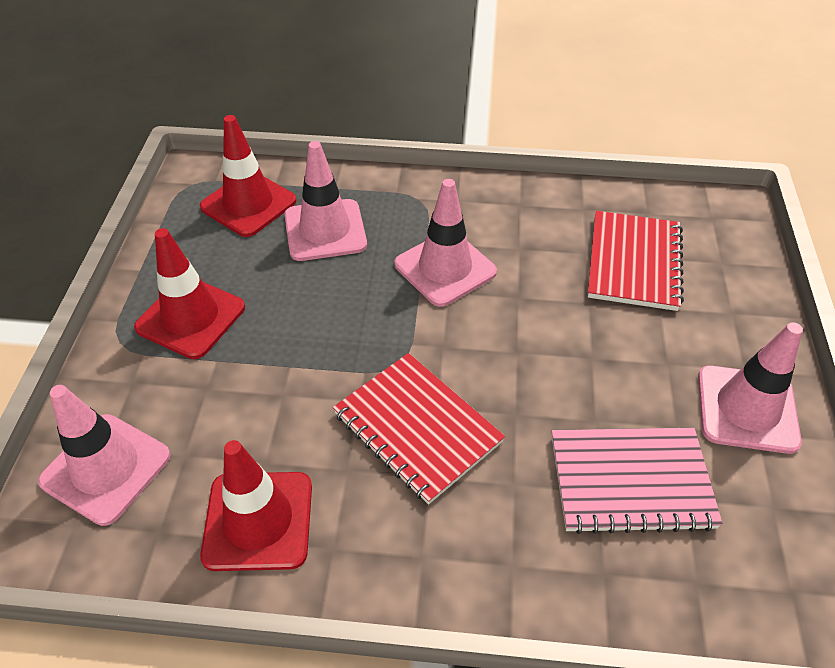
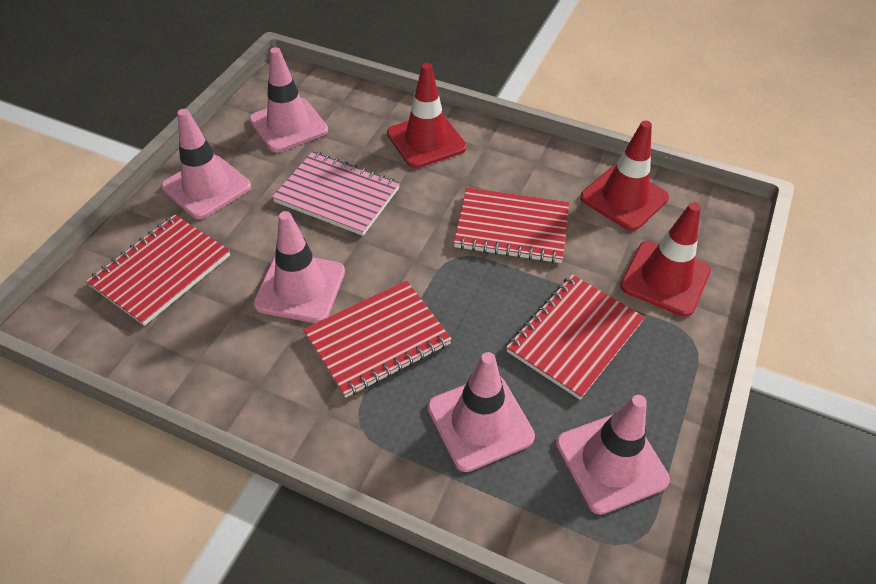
pink traffic cone: [38,385,171,526] [284,141,367,261] [394,179,497,307] [698,322,803,454] = 4 -> [161,109,251,219] [249,47,328,152] [253,211,345,323] [427,352,535,472] [556,395,670,515] = 5
red notebook: [333,353,505,505] [588,211,684,311] = 2 -> [86,215,230,326] [303,280,452,398] [454,188,569,263] [506,274,645,400] = 4

